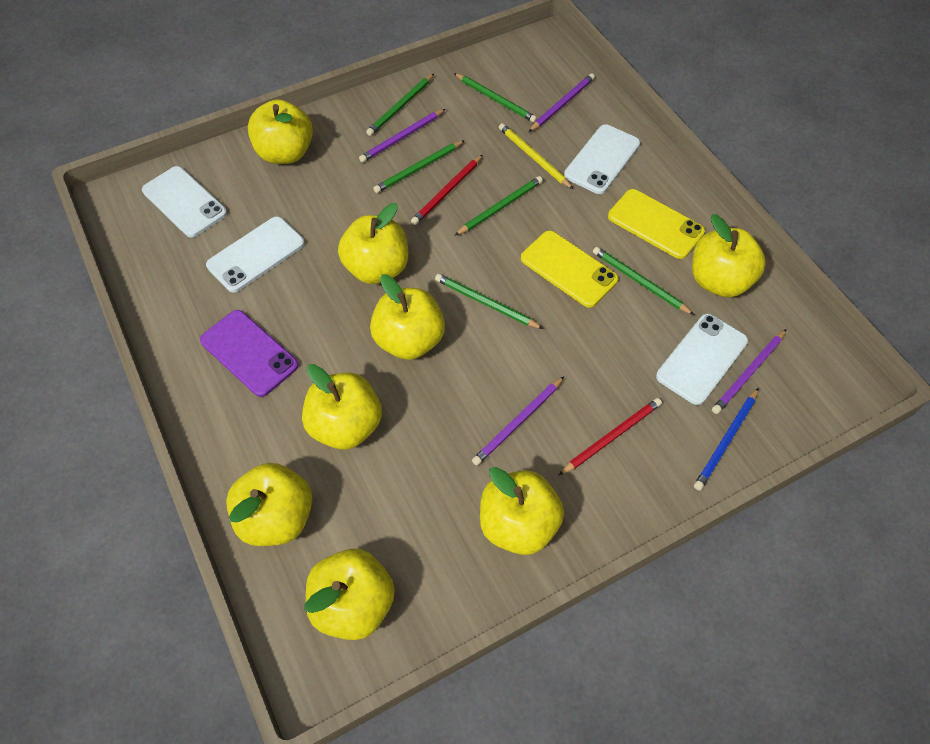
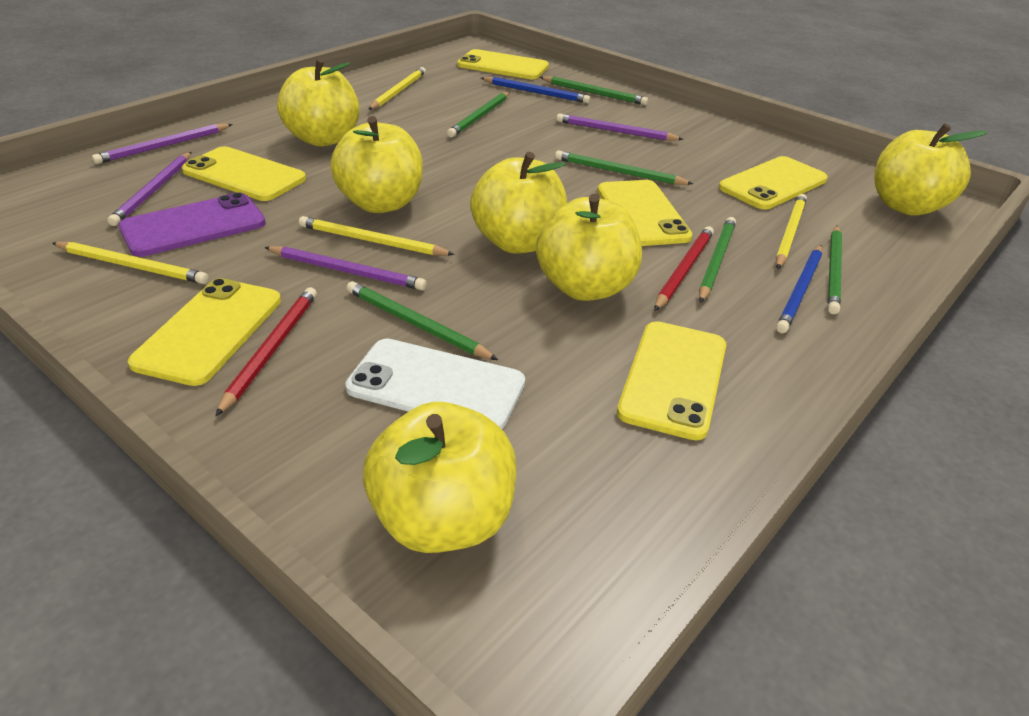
blue pencil: [694,388,759,491] = 1 -> [481,77,590,103] [776,245,822,333] = 2
white phone: [142,166,227,237] [206,216,305,293] [564,124,640,194] [656,314,748,405] = 4 -> [345,339,525,429] = 1
yellow apple: [226,463,313,546] [248,100,313,164] [302,364,382,450] [305,548,395,640] [338,203,408,284] [370,274,445,360] [480,467,564,555] [692,214,766,297] = 8 -> [277,58,359,147] [330,116,423,213] [363,402,517,553] [470,152,567,254] [536,194,642,301] [874,123,988,216] = 6
yellow pencil: [499,123,573,189] = 1 -> [52,242,209,284] [299,216,455,256] [368,67,426,110] [776,194,807,269] = 4
yellow phone: [521,231,618,308] [608,189,705,259] = 2 -> [128,278,281,386] [182,146,306,201] [457,49,549,79] [597,180,693,246] [617,321,726,440] [719,156,828,210] = 6

